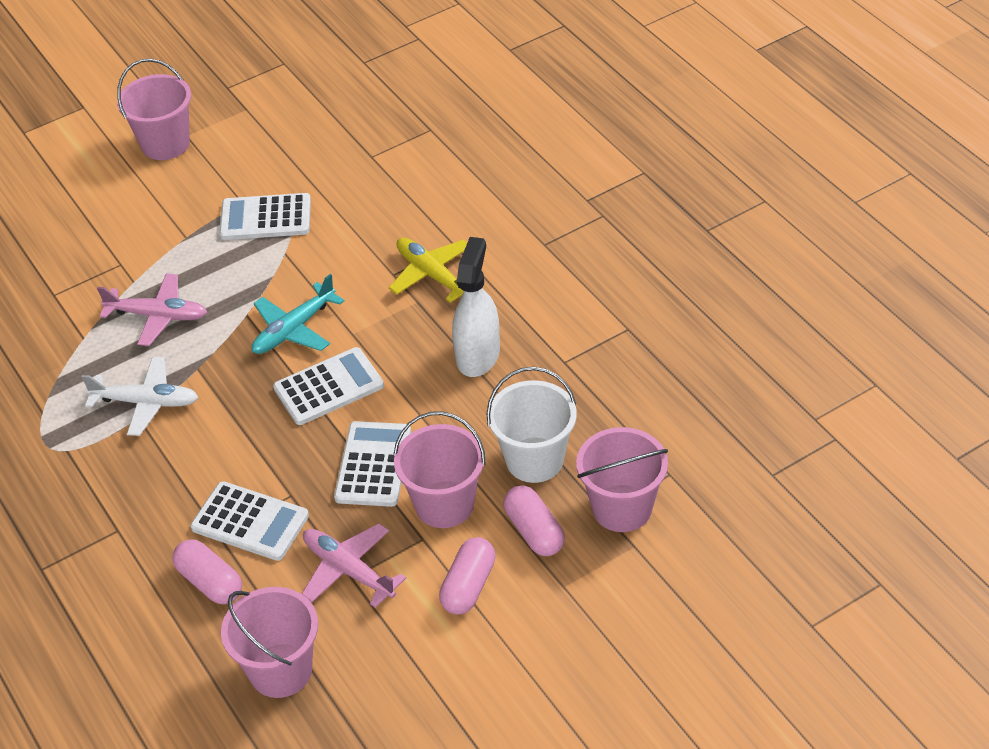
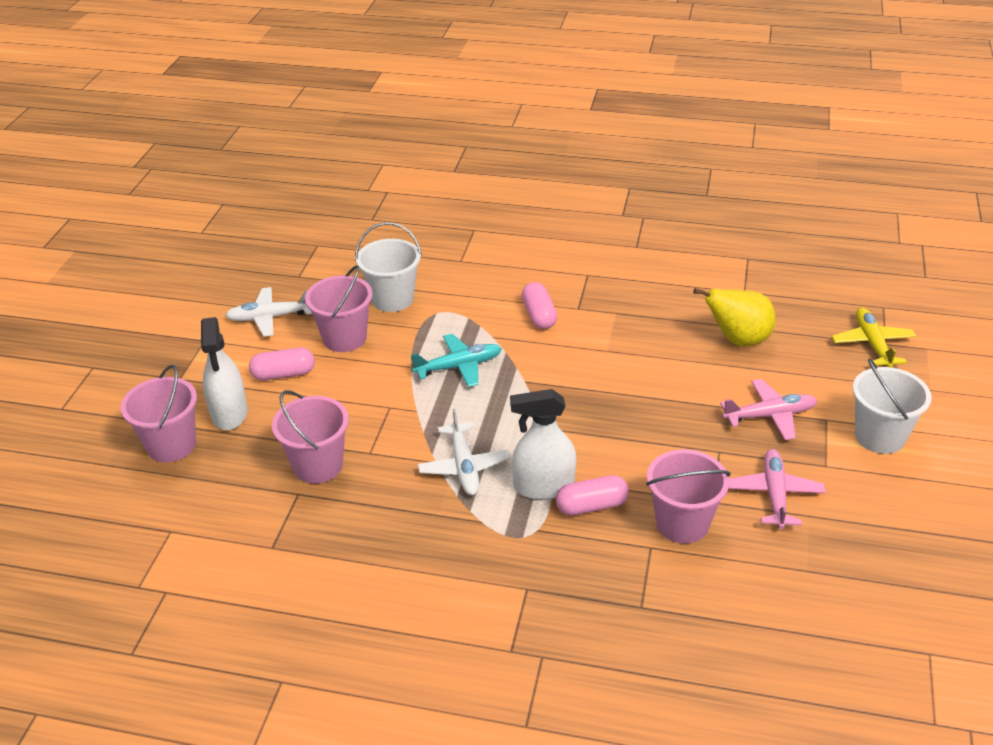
white bucket: [487,367,577,483] = 1 -> [355,222,422,312] [852,358,932,454] = 2
white calculator: [191,481,309,561] [219,193,311,240] [273,347,384,425] [334,421,411,507] = 4 -> none = 0
white plane: [81,357,198,436] = 1 -> [225,287,312,337] [418,408,511,495] = 2
white spray bottle: [452,237,500,377] = 1 -> [201,317,248,430] [510,389,576,500] = 2
yellow pear: none = 0 -> [693,288,776,346] = 1

